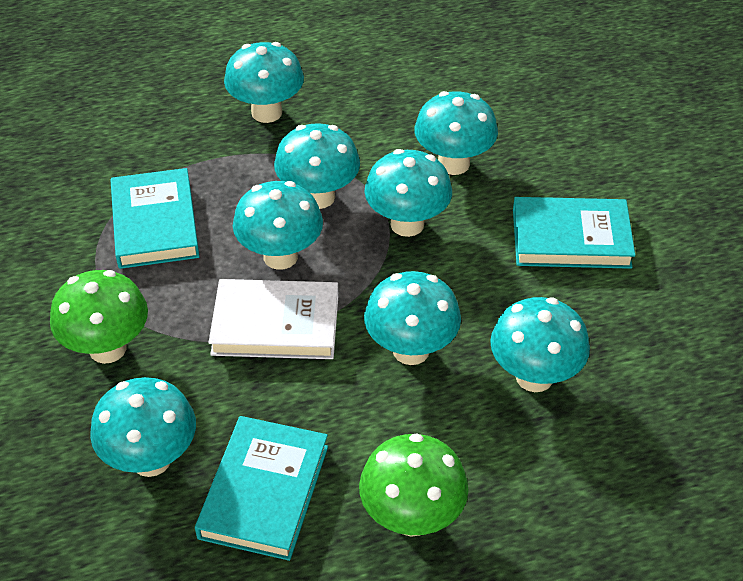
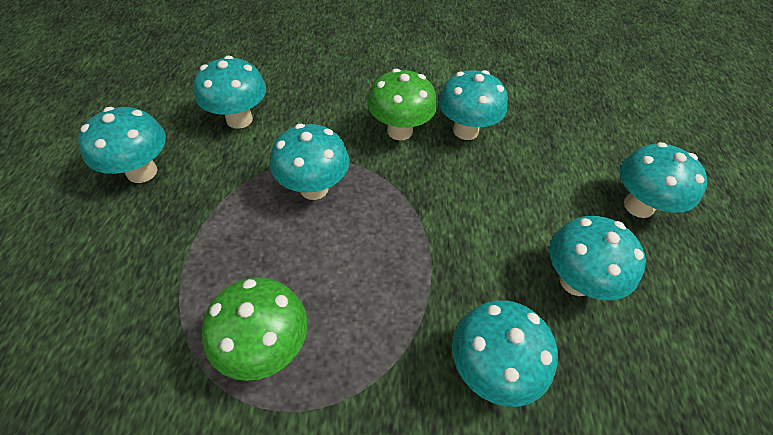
turquoise book: [111,168,199,269] [195,416,328,561] [513,197,635,269] = 3 -> none = 0
turquoise mushroom: [90,377,196,477] [224,42,304,123] [233,181,323,270] [274,123,360,209] [364,271,461,365] [365,149,452,237] [415,91,498,175] [490,297,590,392] = 8 -> [78,107,166,183] [194,55,266,129] [270,124,350,200] [438,70,508,140] [452,300,558,407] [550,216,646,300] [620,142,707,218] = 7
white book: [208,279,339,359] = 1 -> none = 0

